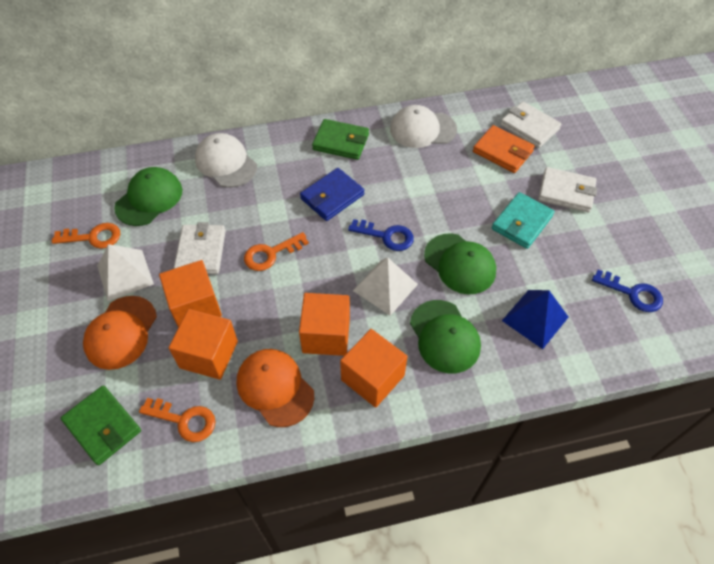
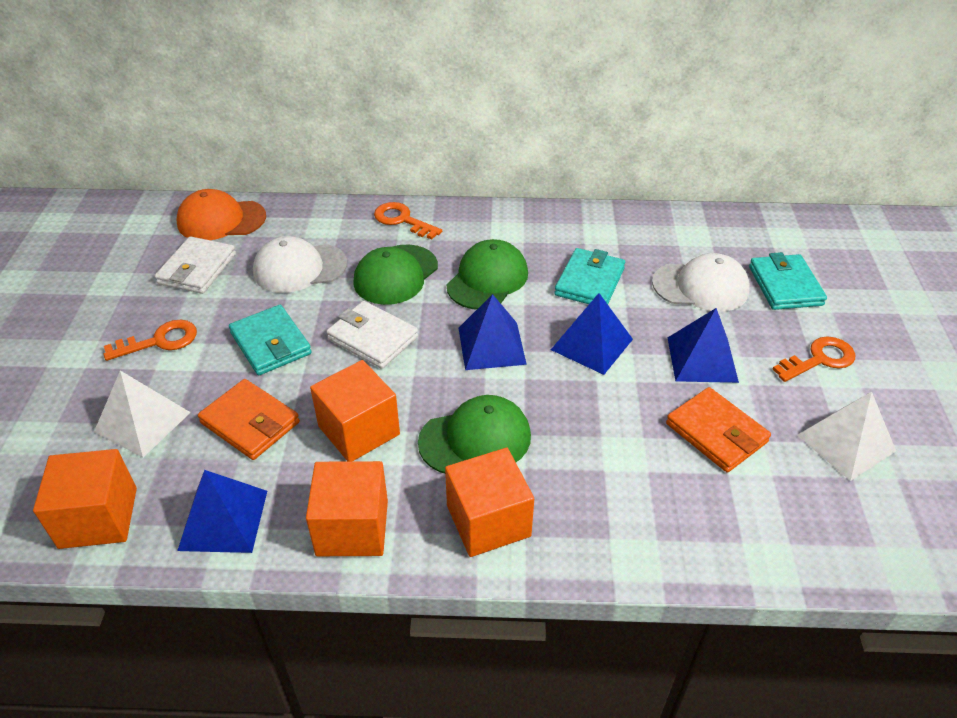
blue key: [348,219,414,251] [592,270,663,312] = 2 -> none = 0
blue pyramid: [502,290,568,349] = 1 -> [177,470,267,553] [458,294,527,370] [551,293,633,375] [668,308,739,383] = 4
blue wallet: [300,168,364,221] = 1 -> none = 0
green wallet: [61,385,141,465] [312,119,369,160] = 2 -> none = 0
orange cap: [83,296,157,370] [237,349,314,427] = 2 -> [176,189,266,240] = 1
orange wallet: [473,125,535,173] = 1 -> [198,379,300,460] [666,387,771,472] = 2
turquoise wallet: [492,192,555,249] = 1 -> [229,305,311,375] [554,248,625,304] [749,252,827,310] = 3
white wallet: [174,222,226,274] [500,102,561,148] [538,167,597,212] = 3 -> [155,236,236,294] [326,301,418,369] = 2

